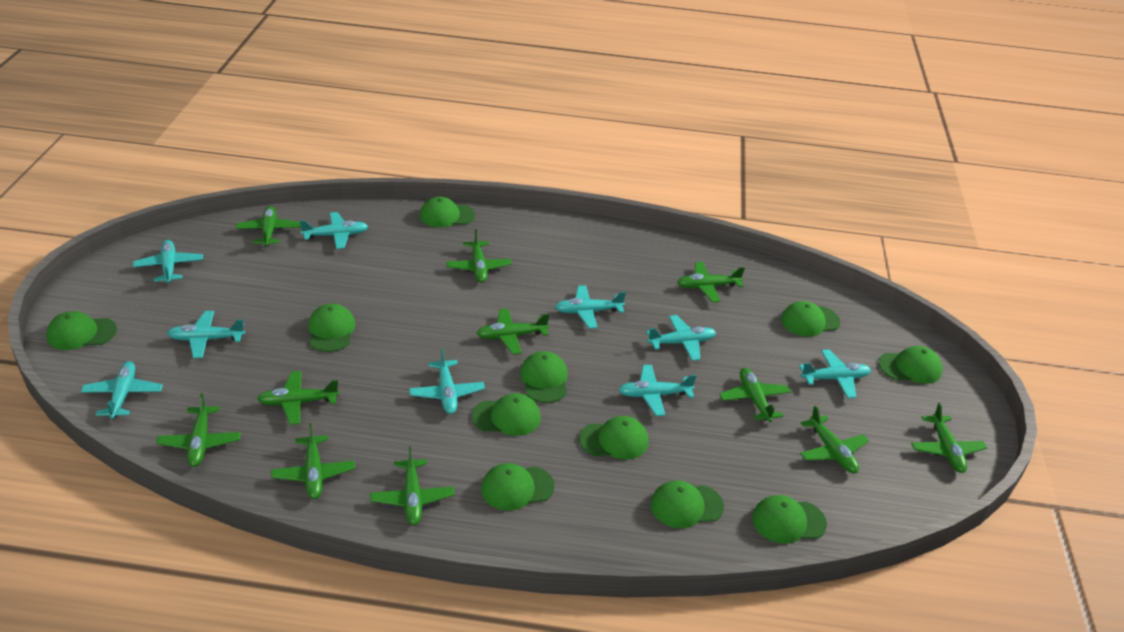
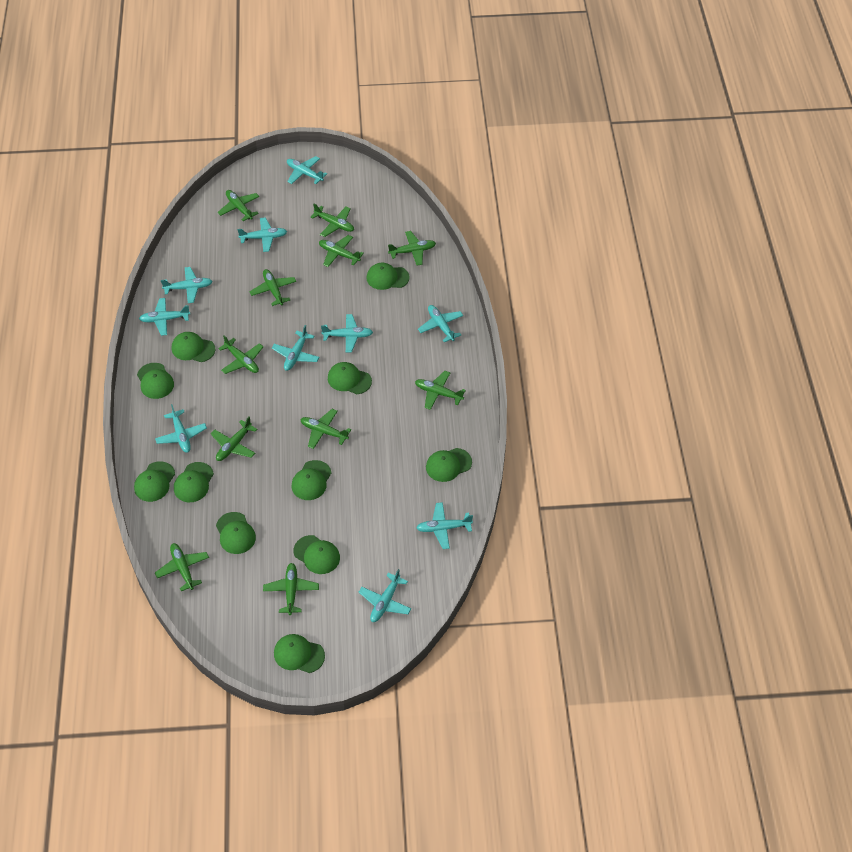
turquoise plane: [81,361,163,419] [133,240,203,283] [167,311,245,358] [300,212,368,249] [409,348,485,414] [555,285,626,329] [619,365,696,416] [646,315,716,361] [799,350,871,398] = 9 -> [139,298,190,336] [155,404,207,453] [161,267,213,303] [237,217,287,252] [272,325,320,371] [287,156,327,184] [321,314,373,353] [359,569,411,622] [416,502,473,549] [418,305,463,342] = 10

